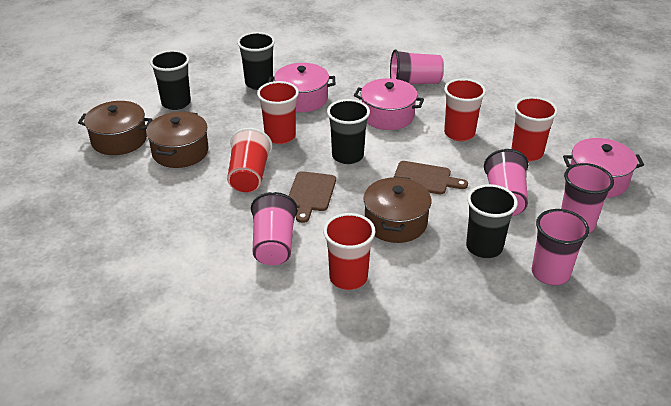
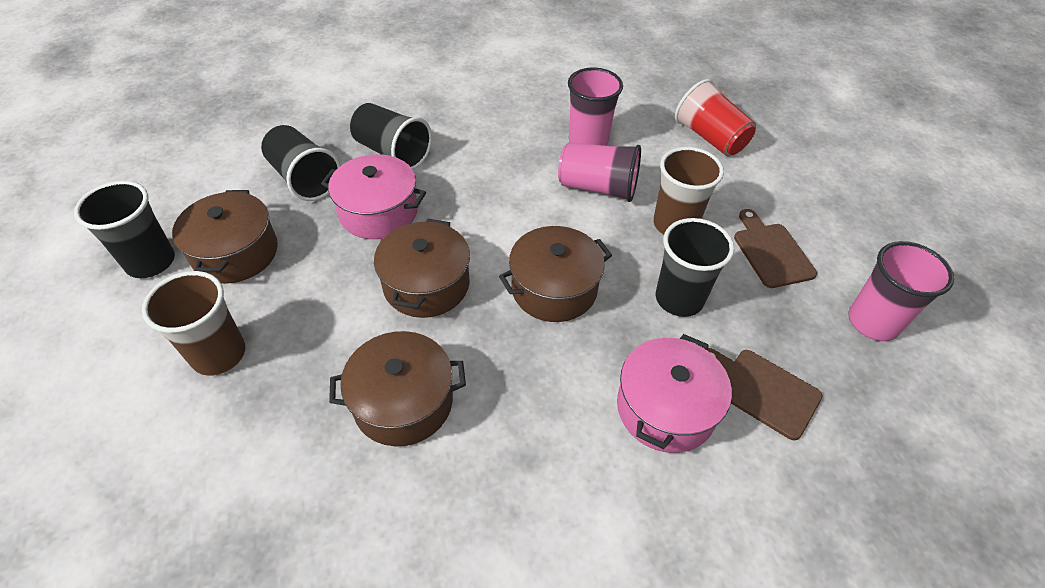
brown cup: none = 0 -> [142,271,246,376] [653,147,724,235] = 2
brown pot: [78,101,152,155] [146,111,209,168] [363,176,431,243] = 3 -> [172,190,278,284] [329,331,466,447] [374,219,470,318] [499,226,612,322] = 4
pink cup: [251,192,298,265] [390,50,444,84] [484,149,528,216] [532,209,589,285] [561,163,614,234] = 5 -> [558,142,641,202] [568,68,623,146] [848,241,954,341] = 3
pink pot: [268,63,335,112] [354,78,424,130] [563,138,644,198] = 3 -> [321,154,426,239] [617,334,732,453] = 2
red cup: [227,128,272,193] [257,81,299,144] [323,213,376,290] [444,78,486,141] [511,97,558,161] = 5 -> [675,79,756,156] = 1

